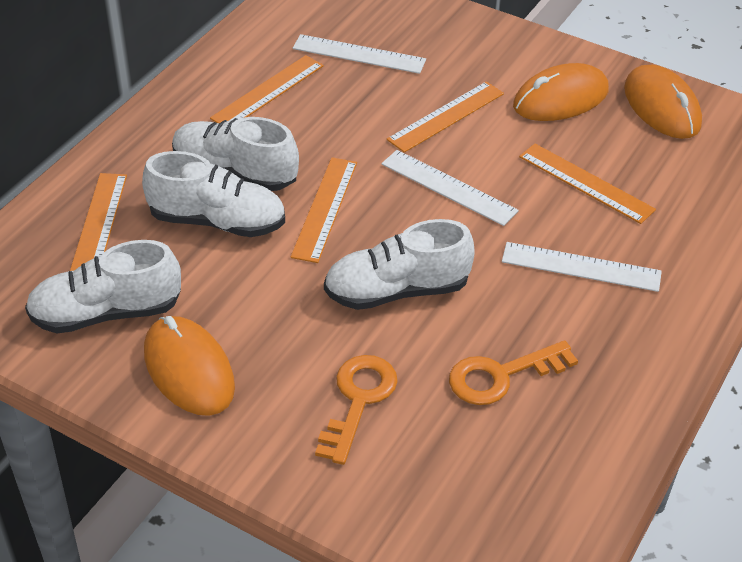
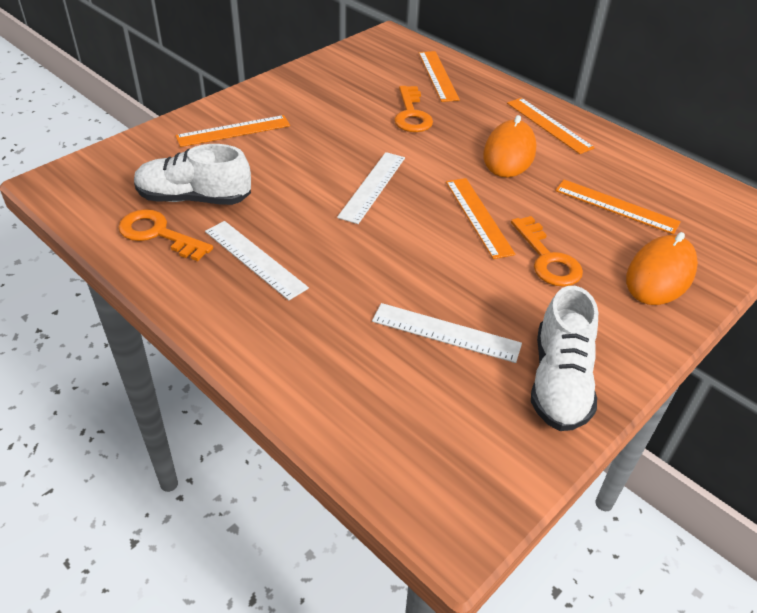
orange key: [315,355,398,465] [449,340,578,405] = 2 -> [118,209,213,261] [394,86,433,132] [511,216,583,287] = 3
orange mouse: [144,316,235,416] [513,63,609,121] [624,65,702,139] = 3 -> [483,115,536,177] [626,232,698,305] = 2
white shoe: [25,240,181,333] [142,151,285,237] [172,117,299,191] [324,219,475,310] = 4 -> [134,144,251,205] [531,286,598,431] = 2

